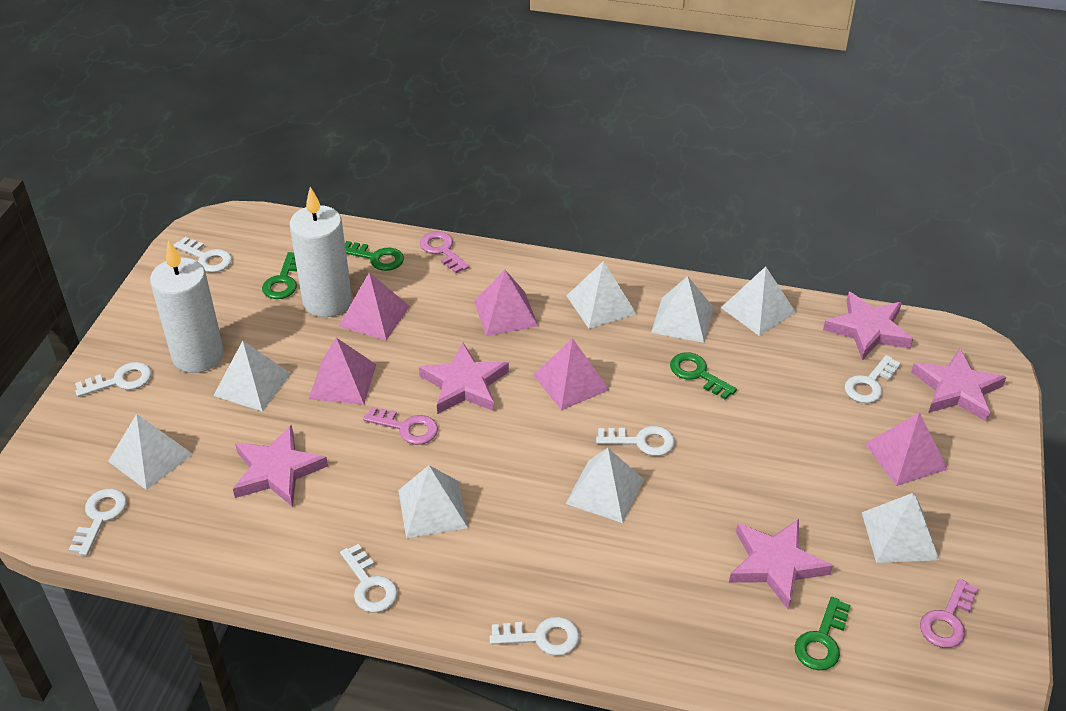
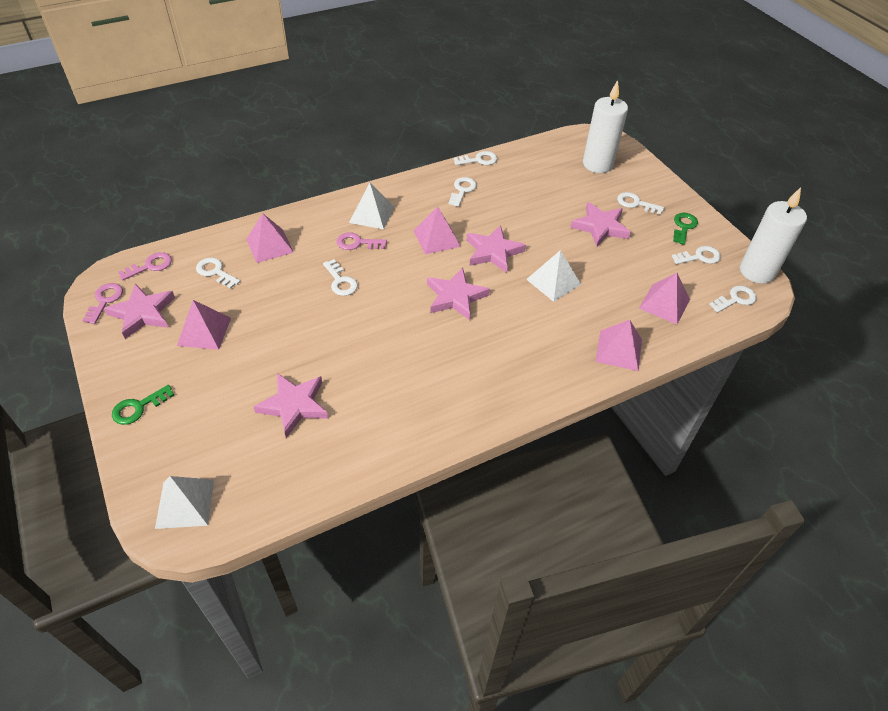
green key: [262,252,297,299] [345,241,404,271] [670,352,737,399] [795,597,851,670] = 4 -> [112,385,174,425] [673,213,698,245] = 2
white pyramid: [108,414,193,490] [213,341,291,411] [398,465,468,538] [566,448,644,523] [567,261,637,329] [651,276,714,343] [721,266,796,336] [862,493,939,563] = 8 -> [155,476,214,529] [349,183,394,229] [526,250,581,302] = 3

